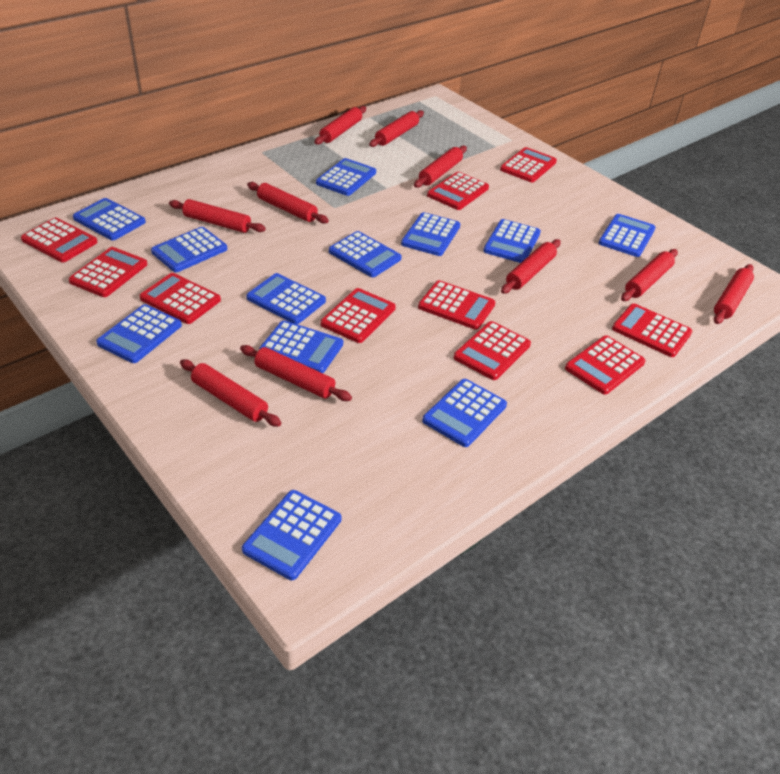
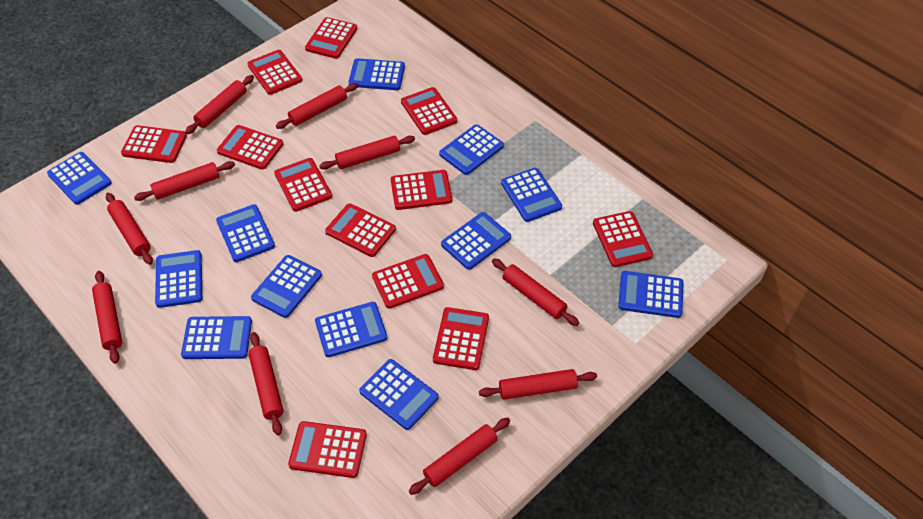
red calculator: [21,218,98,262] [69,247,147,297] [139,273,221,324] [321,288,396,343] [418,280,495,330] [427,172,489,210] [454,321,531,380] [500,147,557,182] [565,335,646,395] [612,303,692,357] = 10 -> [121,125,187,163] [217,125,283,170] [247,50,302,95] [274,158,332,212] [288,421,367,478] [305,17,357,59] [325,203,396,257] [372,254,444,309] [391,170,452,210] [401,87,457,135] [433,307,489,370] [593,211,653,267] = 12

